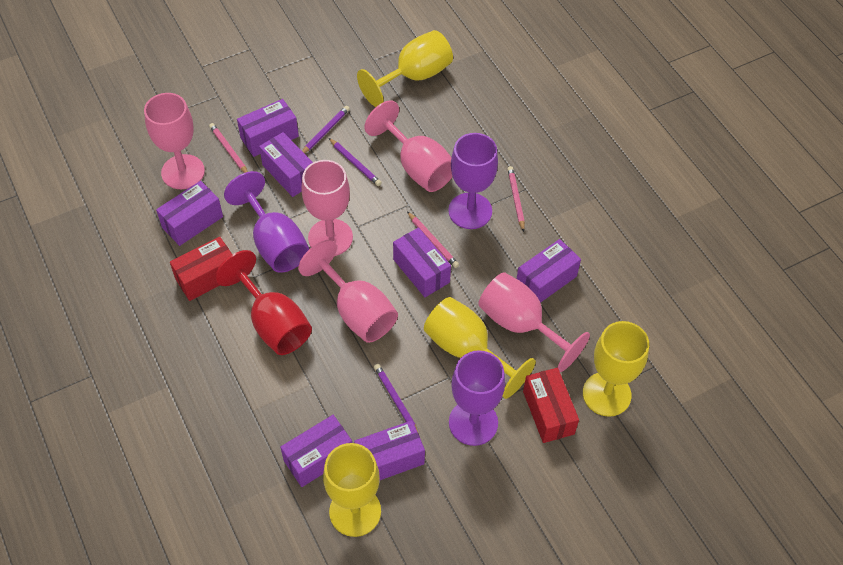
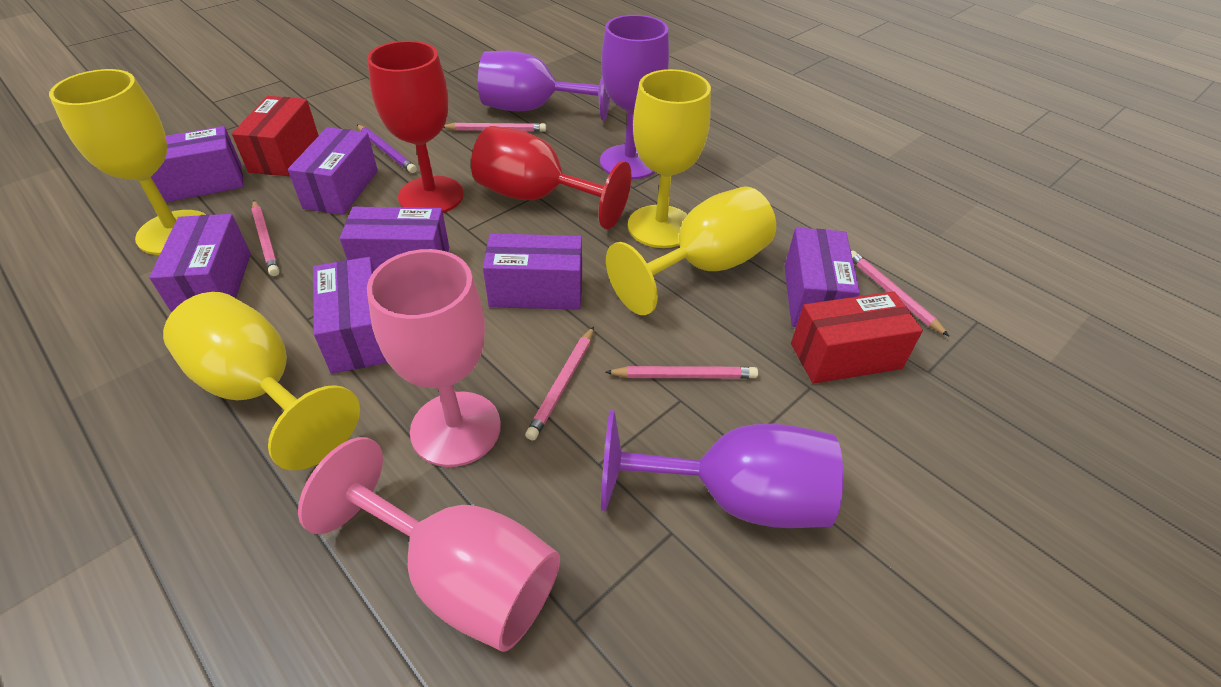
pink goblet: [144,93,205,189] [298,240,398,343] [301,160,353,256] [364,100,453,192] [478,272,590,372] = 5 -> [298,437,560,652] [367,249,501,467] = 2
pink pencil: [209,123,248,173] [407,212,459,268] [508,166,525,232] = 3 -> [252,200,279,276] [443,122,546,132] [525,326,594,440] [605,366,758,379] [851,250,949,336] = 5
purple pencil: [302,106,350,153] [329,138,382,186] [374,364,419,434] = 3 -> [357,125,417,173] = 1
red goblet: [215,250,312,355] = 1 -> [367,41,464,213] [471,126,631,229] = 2

